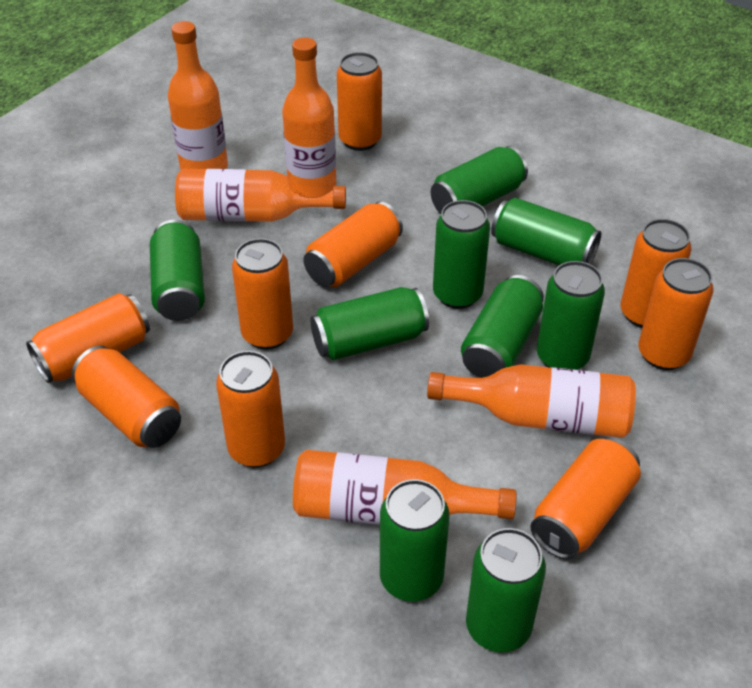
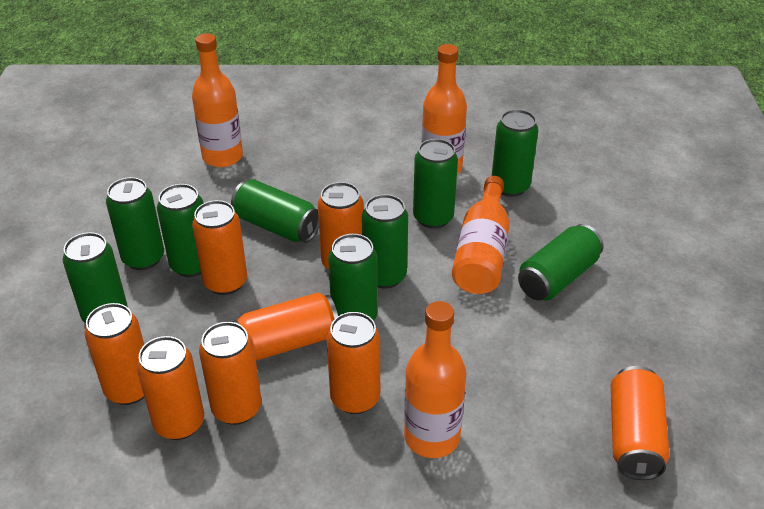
orange bottle: [168,21,228,170] [175,169,346,222] [282,37,336,188] [293,450,516,525] [427,364,636,438] = 5 -> [192,33,243,167] [404,301,466,458] [421,44,467,175] [452,176,510,294] = 4
orange can: [26,293,150,383] [72,346,181,448] [216,351,285,468] [232,238,293,350] [303,201,403,287] [337,52,382,151] [530,437,641,559] [620,219,692,328] [638,258,714,370] = 9 -> [84,303,144,405] [137,336,204,440] [192,200,247,295] [199,322,261,425] [233,292,338,360] [318,182,364,270] [327,312,380,414] [611,366,670,480] = 8

